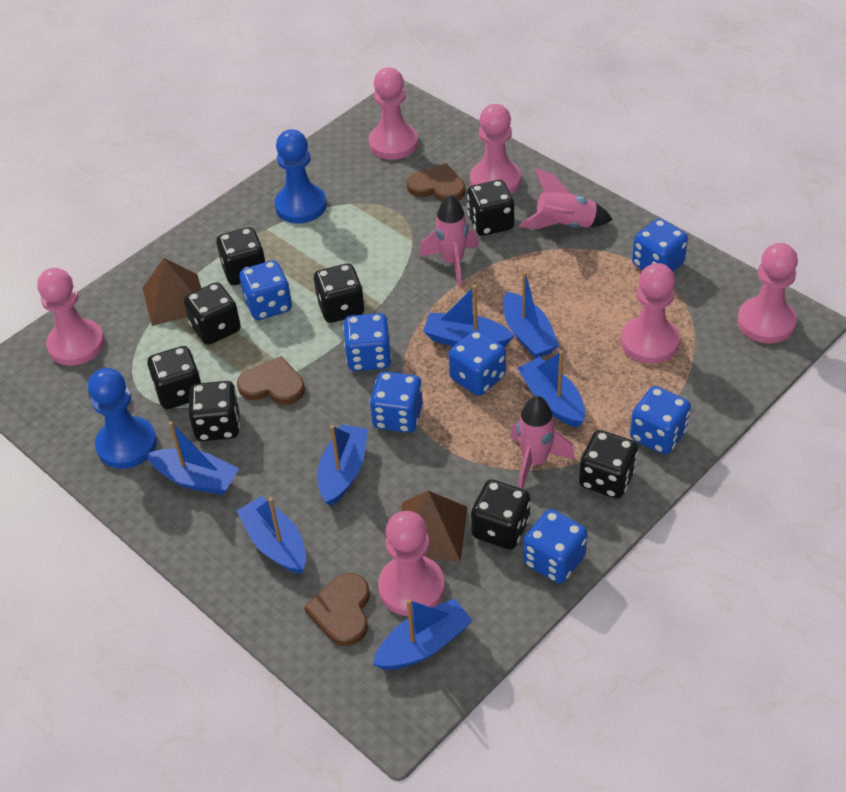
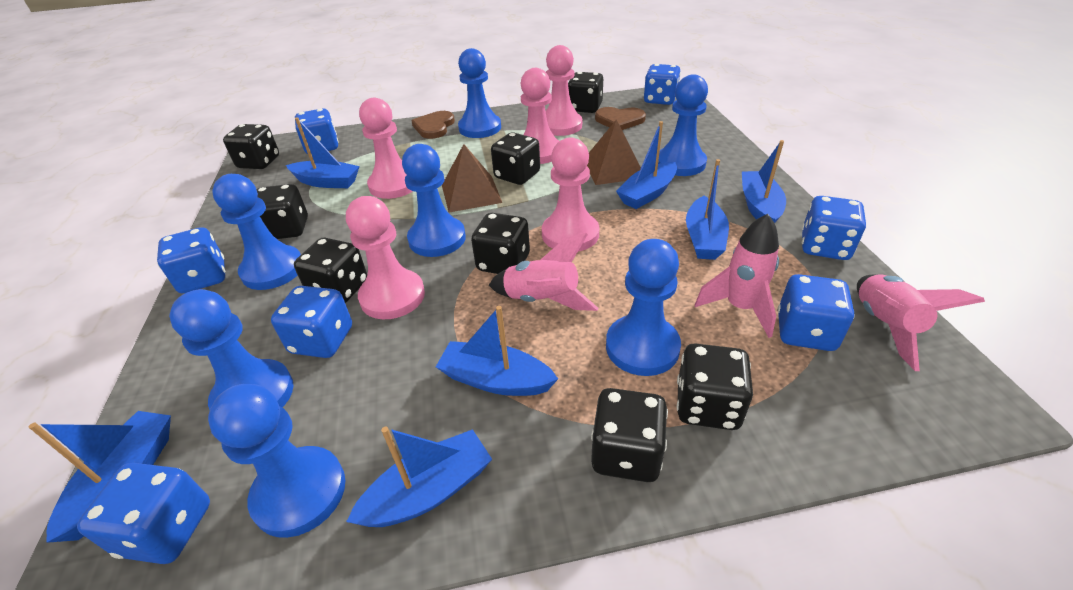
blue pawn: [88,368,157,469] [274,129,327,223] = 2 -> [169,289,293,410] [208,384,345,538] [212,174,301,290] [402,144,466,257] [458,48,501,138] [606,239,681,376] [658,74,708,176] = 7
brown heart: [237,356,305,405] [304,573,370,646] [407,163,465,201] = 3 -> [411,111,455,139] [595,107,646,130] = 2
pink pawn: [37,268,105,366] [368,67,418,160] [378,511,445,616] [470,104,521,194] [621,263,680,364] [737,243,798,343] = 6 -> [346,196,425,319] [359,98,412,199] [521,68,559,164] [542,137,599,252] [546,45,582,136] = 5

